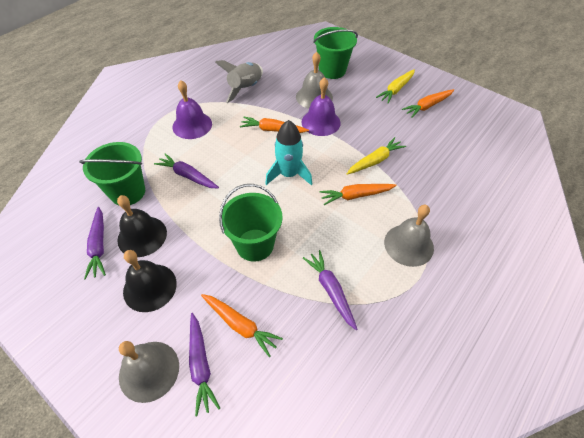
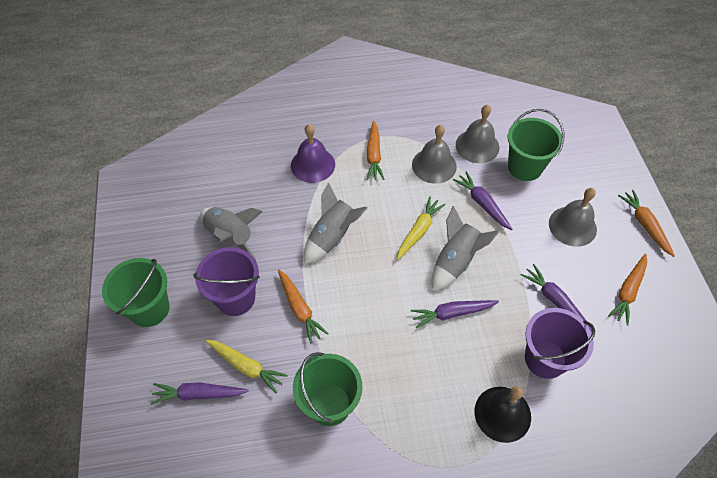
black bell: [117,195,167,257] [123,250,177,312] = 2 -> [475,386,531,443] = 1
grey rocket: [215,60,263,103] = 1 -> [200,207,263,260] [304,182,367,264] [432,206,499,291] = 3
purple bell: [173,80,212,139] [302,77,341,136] = 2 -> [291,124,335,183] = 1
purple bucket: none = 0 -> [193,247,260,316] [525,308,595,379] = 2
turquoise rocket: [265,120,312,185] = 1 -> none = 0

